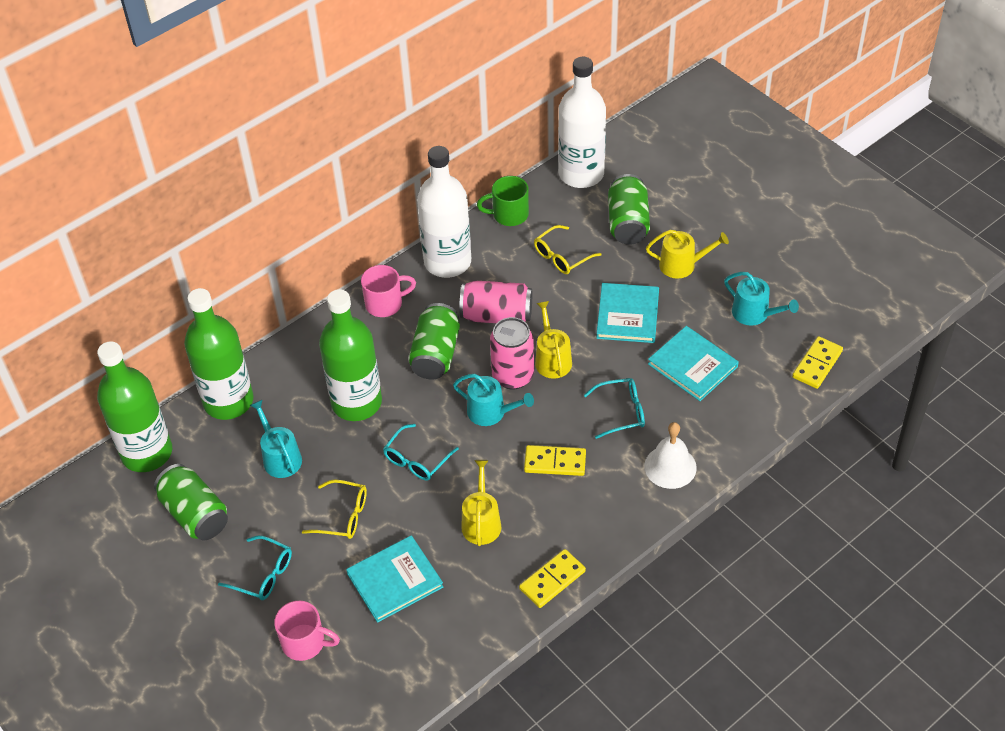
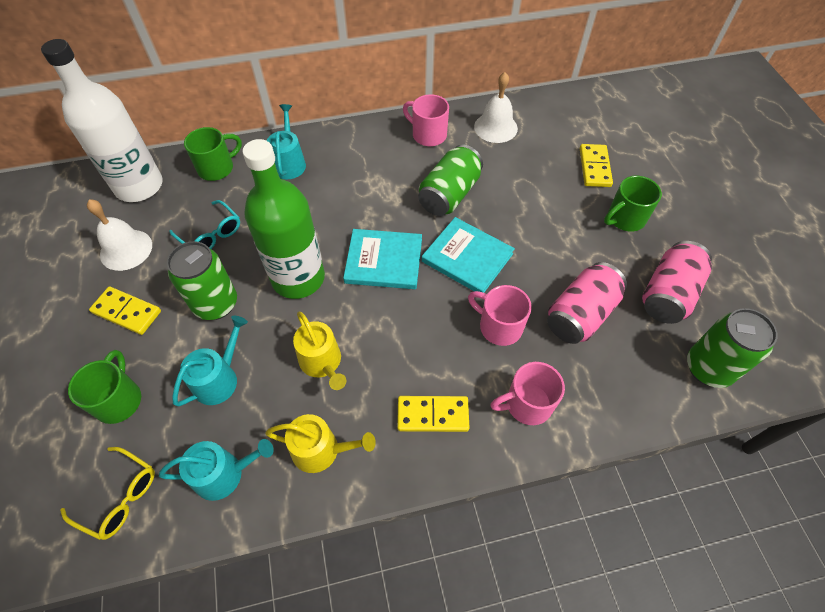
green bottle: [97,341,172,472] [184,288,254,420] [319,289,382,421] = 3 -> [242,139,325,299] = 1
green mug: [477,176,529,226] = 1 -> [68,350,141,424] [184,127,242,181] [604,176,662,231] = 3
pink mug: [274,601,340,661] [361,265,416,317] = 2 -> [403,94,449,146] [468,285,532,346] [490,362,565,425] = 3
turquoise book: [346,535,443,623] [596,283,659,343] [648,326,739,401] = 3 -> [343,229,422,289] [422,217,515,293] = 2
turquoise glasses: [218,536,292,600] [383,424,459,480] [584,378,645,439] = 3 -> [169,200,240,249] = 1
white bell: [644,422,697,489] = 1 -> [87,199,152,271] [474,72,518,143] = 2
white bottle: [417,146,471,278] [558,57,606,188] = 2 -> [41,39,162,202] = 1
yellow glasses: [302,480,367,539] [534,225,601,274] = 2 -> [60,447,155,540] = 1
yellow watering can: [461,460,501,546] [535,301,572,379] [646,230,729,279] = 3 -> [265,414,376,473] [293,312,346,390] = 2

